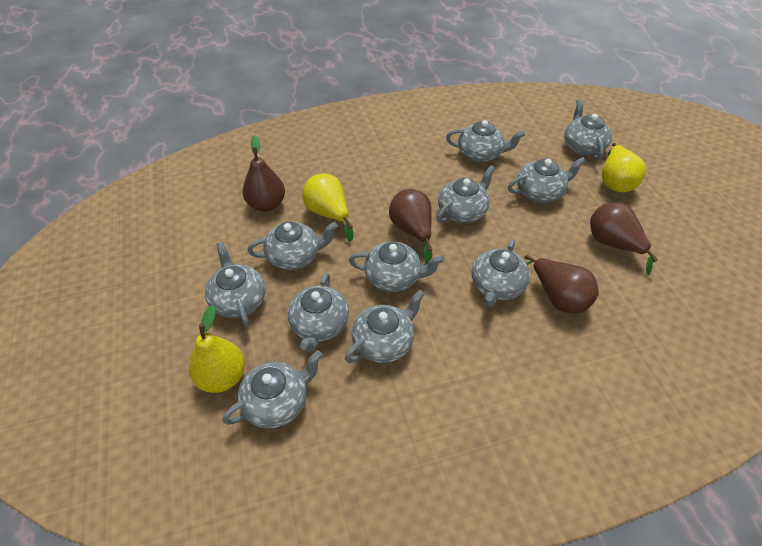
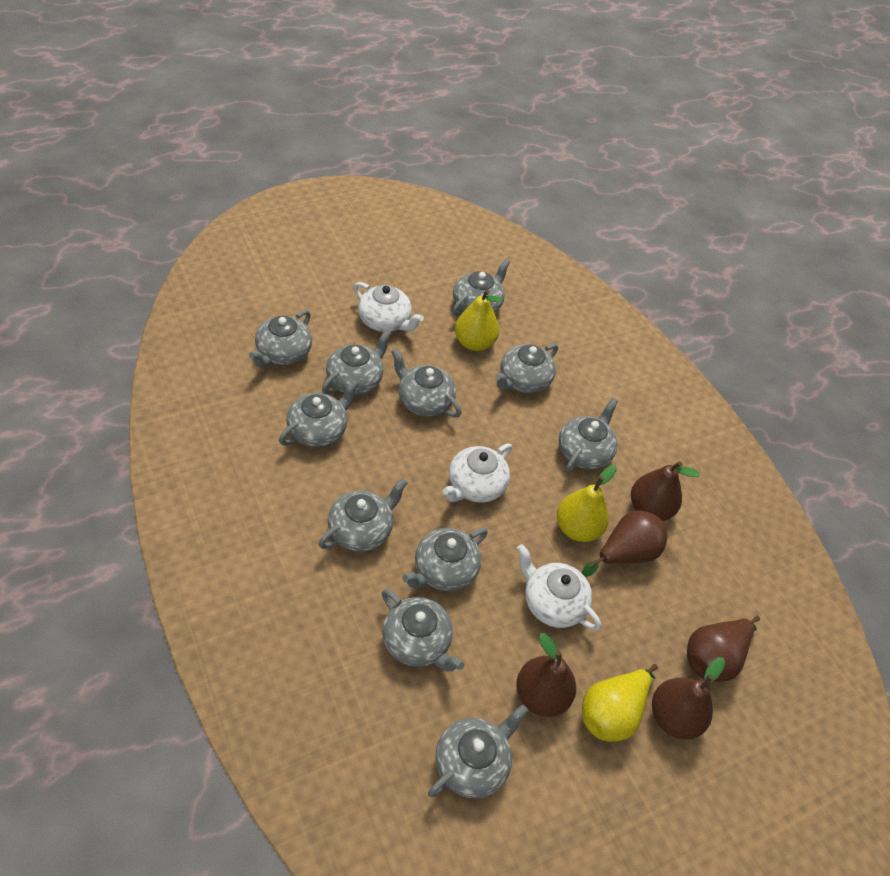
brown pear: [243,135,285,212] [389,189,433,264] [524,255,599,313] [590,203,658,275] = 4 -> [516,633,576,717] [582,510,668,577] [631,461,700,521] [652,657,725,739] [687,616,760,682] = 5
white teapot: none = 0 -> [353,282,424,332] [443,444,512,503] [517,544,601,631] = 3

